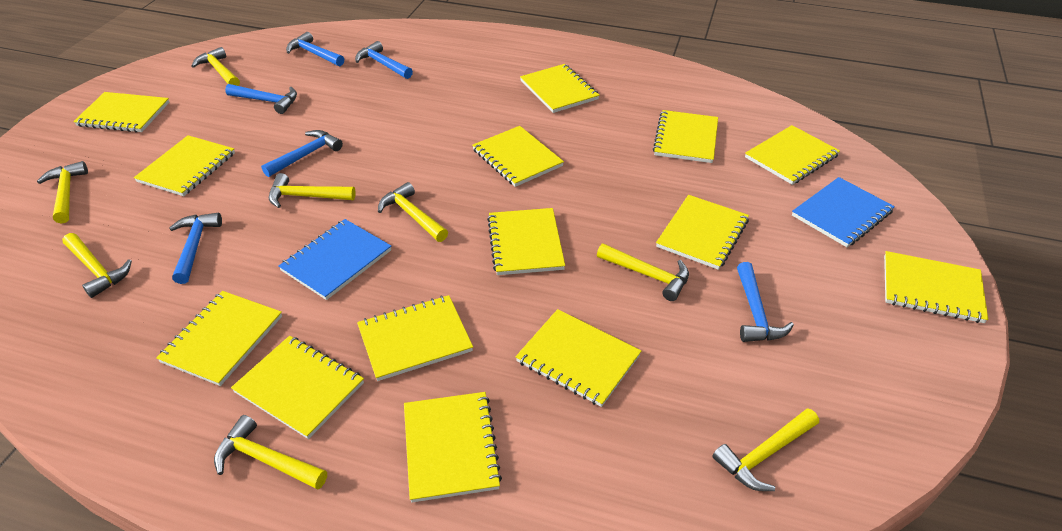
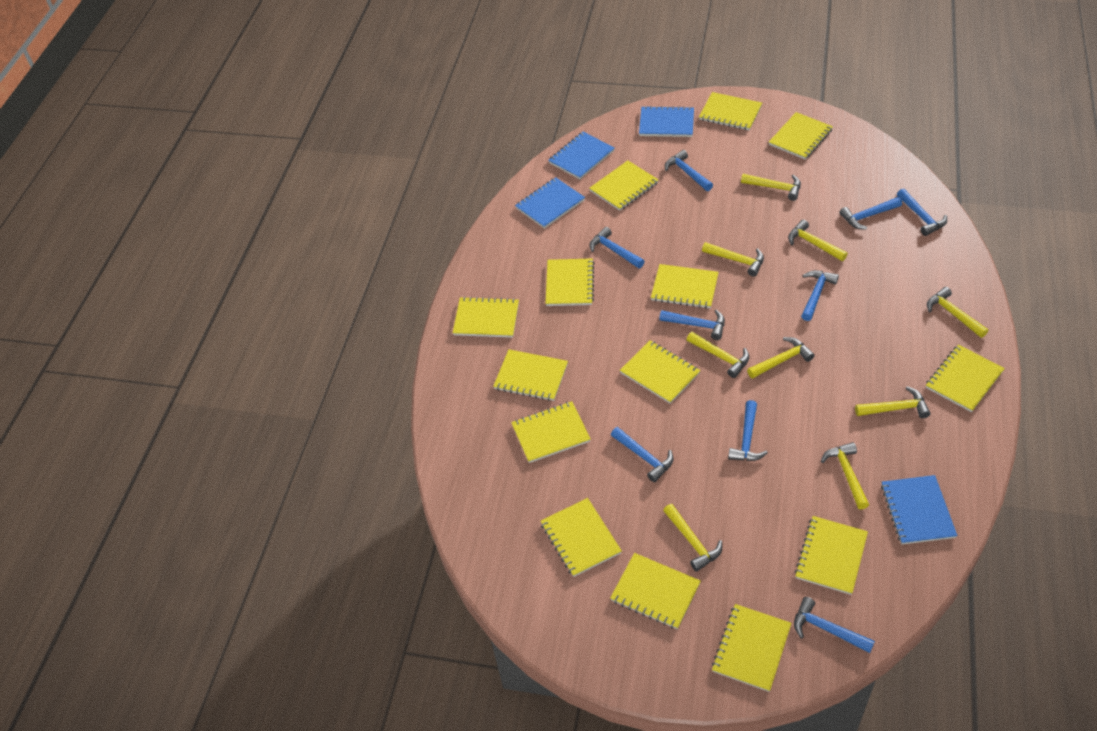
blue hammer: [169,213,222,284] [225,84,297,114] [261,130,343,177] [286,32,344,66] [355,41,413,79] [737,262,794,342] = 6 -> [590,227,645,268] [611,427,673,482] [659,310,725,340] [665,150,713,191] [728,400,768,461] [794,597,875,653] [801,270,839,321] [839,197,902,230] [897,189,947,236] = 9
blue notebook: [278,219,391,300] [792,177,895,247] = 2 -> [515,177,585,229] [548,132,614,179] [639,106,694,137] [881,475,957,545] = 4
yellow hammer: [37,161,88,224] [62,233,132,298] [191,47,240,86] [214,415,327,490] [269,173,356,208] [378,182,448,242] [597,243,689,301] [712,408,819,491] = 8 -> [663,504,722,572] [687,332,749,378] [702,242,764,276] [741,174,801,201] [747,337,815,379] [788,220,848,261] [821,442,869,509] [855,386,931,418] [927,287,988,338] = 9

